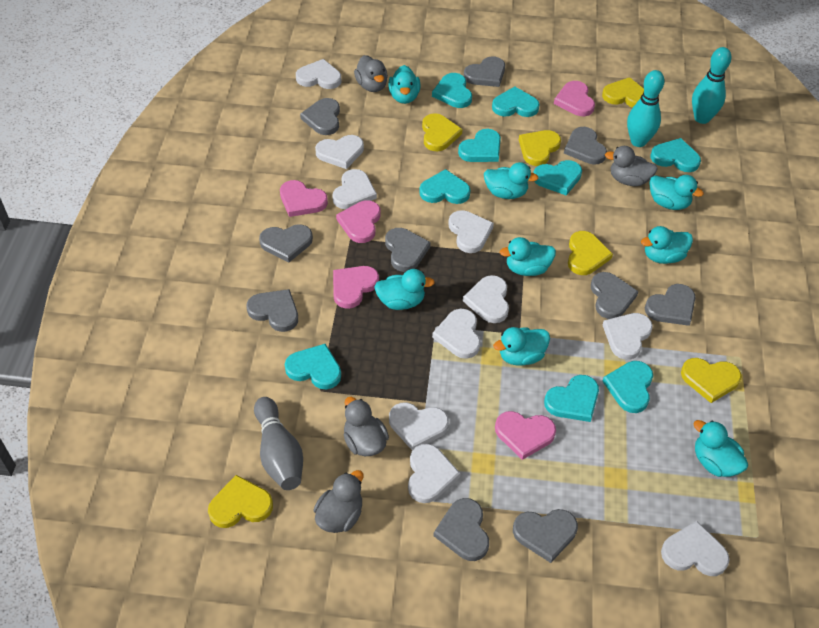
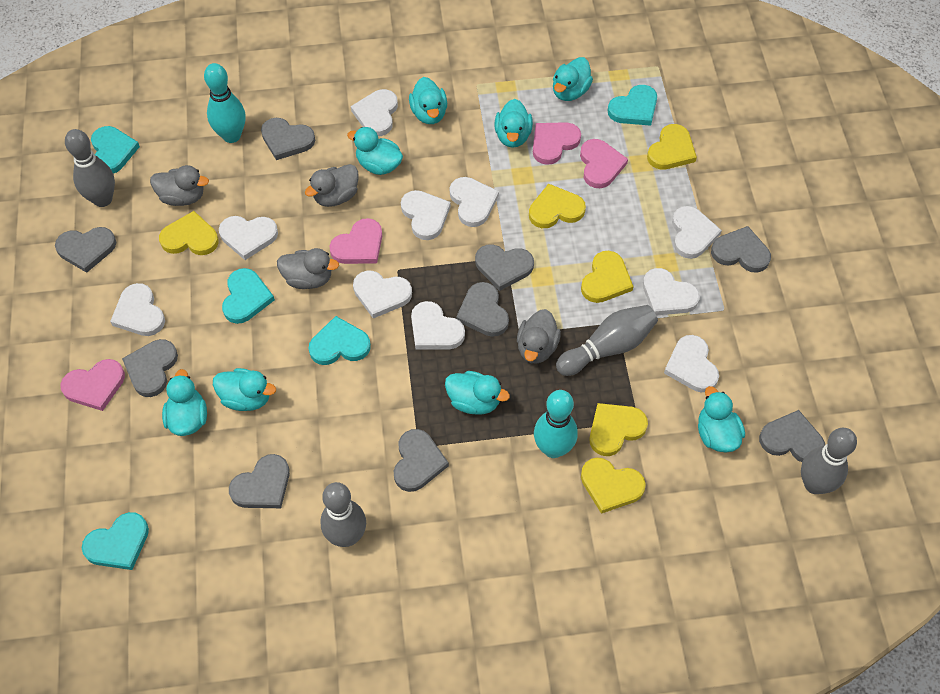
grey bowling pin: [254,397,303,490] = 1 -> [65,129,115,207] [320,482,366,547] [556,305,658,376] [801,428,857,494] = 4
grey heart: [246,289,298,332] [259,224,313,263] [300,98,340,135] [385,228,431,272] [433,498,489,561] [464,56,505,87] [513,509,578,563] [564,127,607,165] [591,272,639,319] [645,284,695,326] = 10 -> [55,227,116,273] [122,339,178,397] [229,454,290,508] [261,118,315,160] [394,429,449,492] [456,282,509,337] [475,244,534,291] [711,226,771,273] [759,410,825,462] = 9
pink heart: [280,180,328,217] [333,266,379,309] [336,200,380,243] [495,411,556,460] [554,81,595,116] = 5 -> [60,359,125,411] [330,218,382,264] [533,122,581,165] [580,139,628,188] = 4
turquoise heart: [285,344,341,389] [419,169,470,204] [432,73,472,108] [458,129,501,162] [492,86,540,117] [533,160,582,195] [544,375,599,422] [603,361,653,413] [651,138,701,172] = 9 -> [82,512,149,570] [91,126,140,174] [222,268,275,324] [308,316,371,365] [608,85,657,126] = 5

